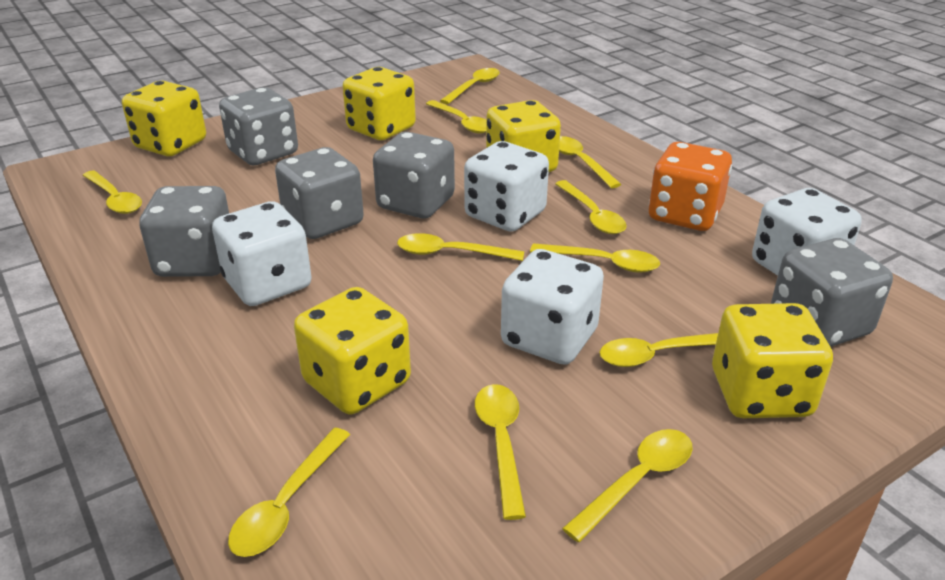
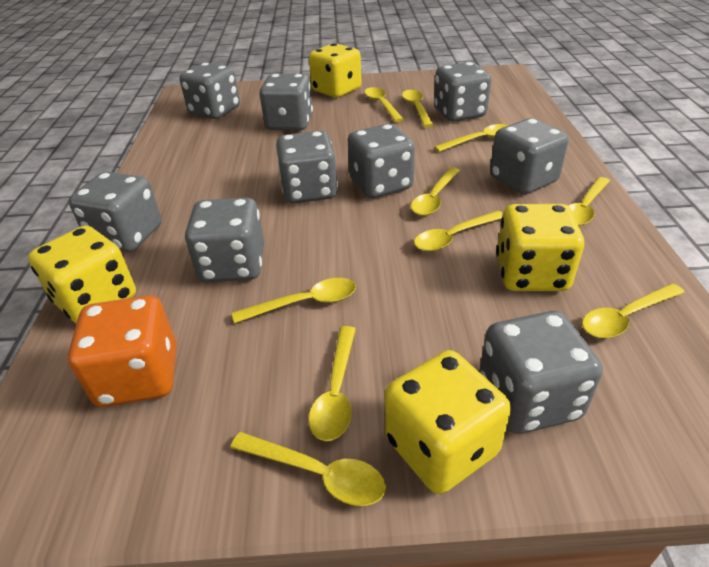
grey dice: [139,186,229,277] [219,87,298,165] [275,147,364,239] [373,132,455,219] [771,238,893,347] = 5 -> [69,172,162,252] [179,63,240,119] [185,197,264,282] [259,74,313,130] [276,131,338,204] [348,124,415,198] [434,62,491,122] [479,311,603,434] [490,118,569,194] = 9
white dice: [212,201,312,306] [464,141,549,232] [501,249,604,365] [752,188,862,276] = 4 -> none = 0
yellow dice: [122,81,206,156] [294,287,411,415] [343,67,416,140] [486,100,561,172] [712,303,833,418] = 5 -> [28,226,136,324] [309,43,361,98] [384,350,511,494] [496,204,584,291] = 4
yellow spoon: [82,171,142,214] [228,428,350,557] [397,233,524,261] [426,100,486,133] [440,68,500,104] [475,384,526,520] [530,243,660,272] [555,180,627,234] [559,136,622,188] [562,429,692,542] [599,333,718,367] = 11 -> [230,432,386,506] [232,278,356,323] [309,326,356,441] [364,87,404,122] [402,90,433,127] [411,167,460,216] [414,211,503,251] [434,124,509,152] [568,177,610,226] [582,283,685,338] = 10

